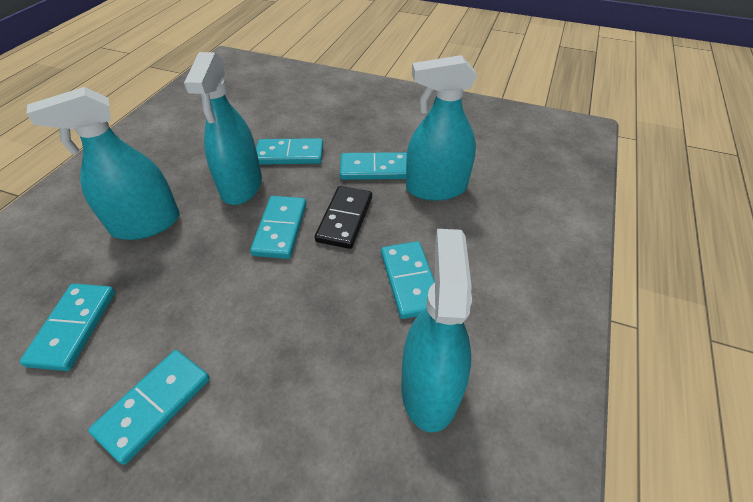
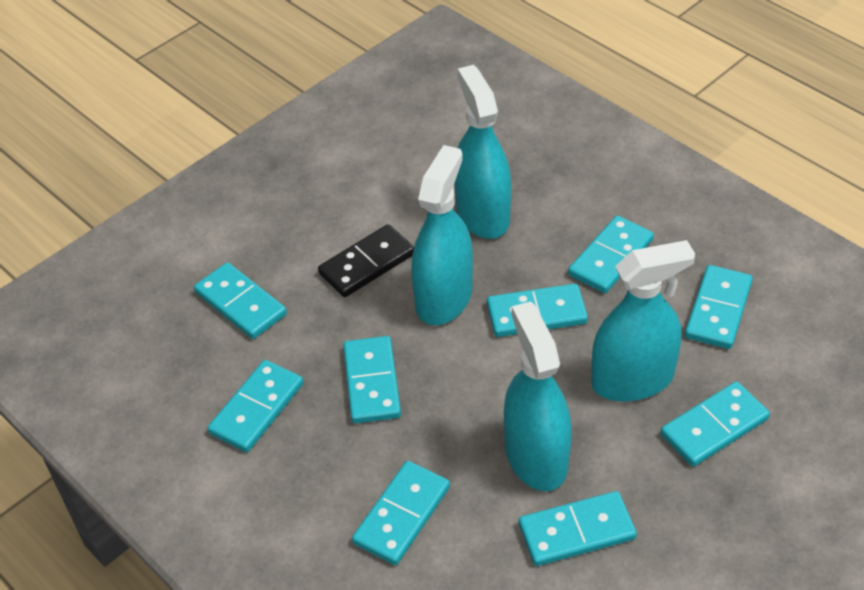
turquoise domino: [20,284,115,371] [88,350,210,465] [250,196,307,259] [256,138,323,165] [340,152,407,180] [381,241,435,319] = 6 -> [194,262,287,339] [207,360,303,452] [343,336,401,424] [352,461,450,565] [487,284,588,337] [519,491,637,566] [568,215,654,293] [660,381,770,467] [685,265,753,349] = 9

